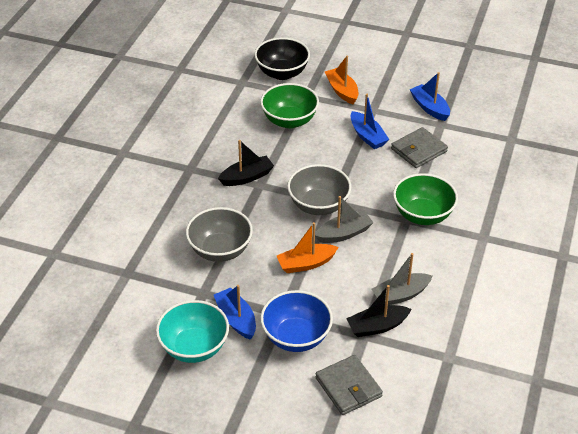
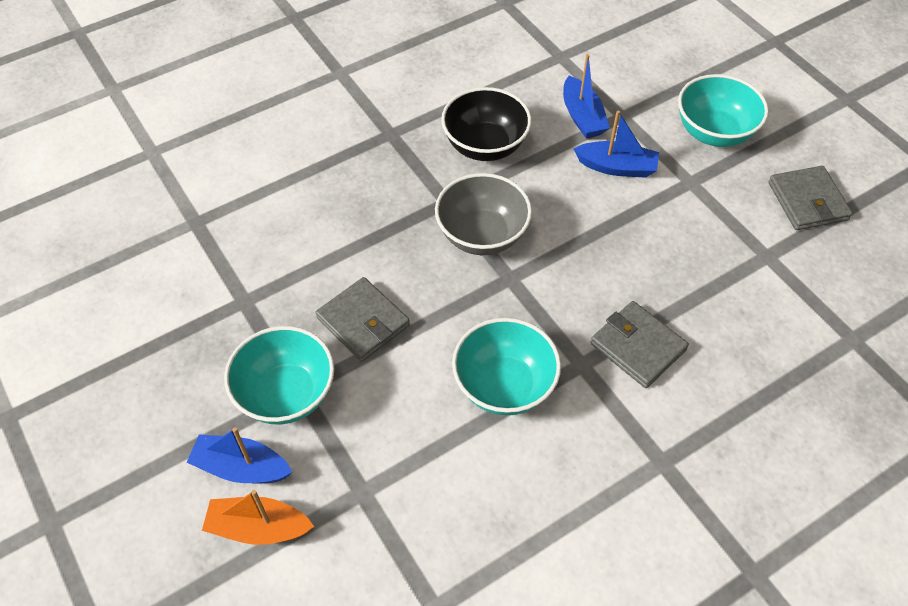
black boat: [218,140,274,186] [346,285,411,337] = 2 -> none = 0
blue bowl: [260,290,333,352] = 1 -> none = 0
green bowl: [260,83,319,128] [393,173,458,225] = 2 -> none = 0
grey boat: [315,196,374,243] [371,253,432,305] = 2 -> none = 0
grey bowl: [186,207,253,262] [287,164,351,215] = 2 -> [435,173,532,255] = 1
grey wallet: [315,355,383,415] [391,127,448,168] = 2 -> [316,277,410,362] [590,301,689,388] [768,166,853,230] = 3
orange boat: [277,222,339,273] [325,56,359,105] = 2 -> [202,490,314,545] = 1
turquoise bowl: [156,300,229,363] = 1 -> [224,326,334,425] [452,318,561,415] [678,74,769,147] = 3

